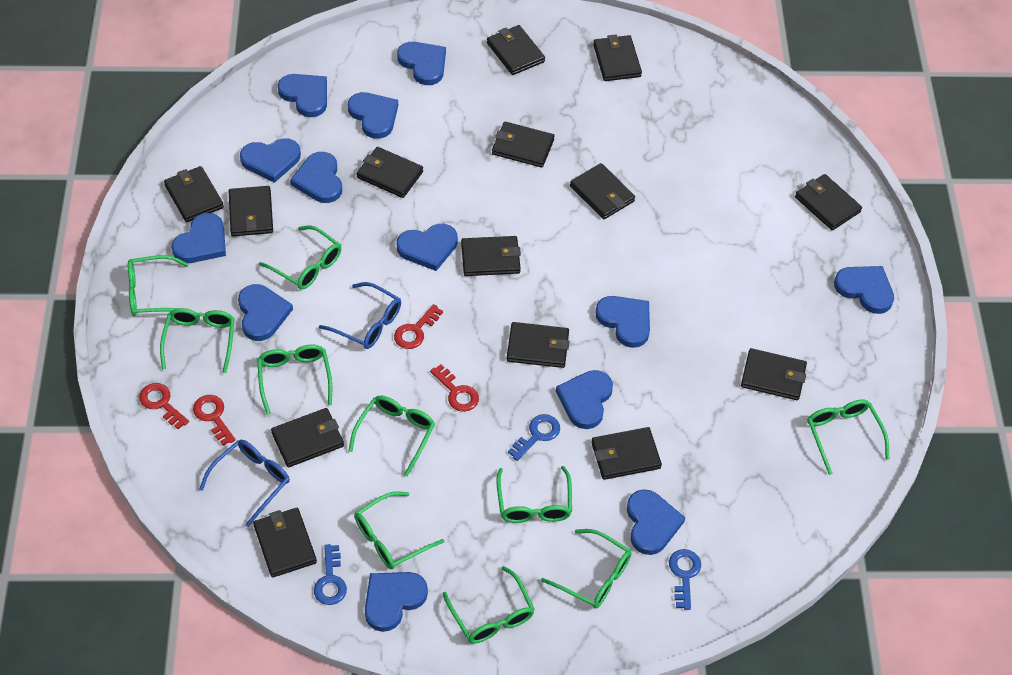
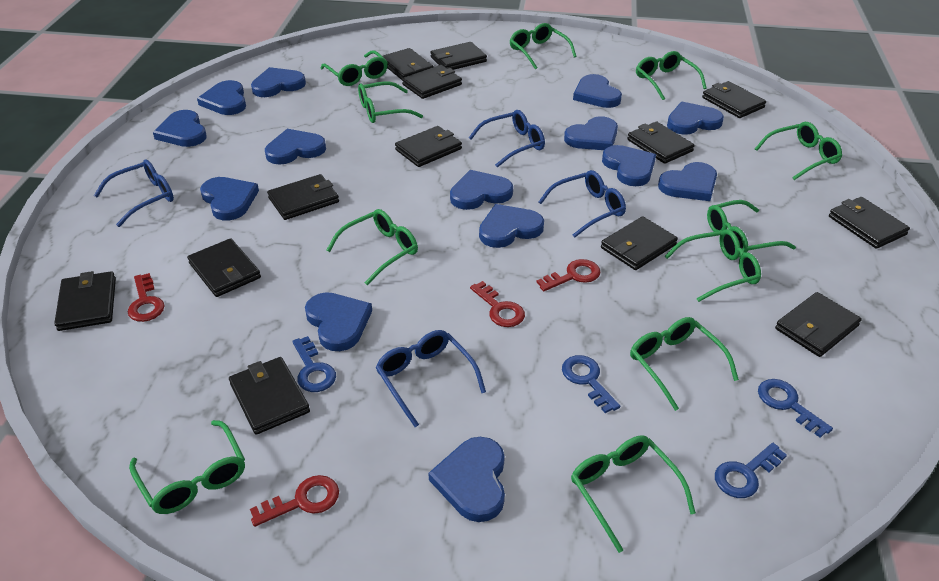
black wallet: [164,166,224,222] [229,186,273,236] [253,508,317,578] [271,408,344,467] [357,147,423,198] [461,236,521,276] [487,25,545,75] [492,122,555,168] [507,322,569,368] [570,163,635,219] [591,427,662,480] [593,35,642,81] [741,348,807,400] [795,174,862,230] = 14 -> [54,271,116,331] [187,238,261,297] [229,357,310,435] [267,174,339,220] [382,48,434,80] [395,126,462,167] [402,65,462,99] [430,42,487,70] [601,216,678,270] [627,121,695,164] [702,81,766,118] [775,292,862,357] [829,197,910,249] = 13
blue glasses: [199,440,290,527] [319,282,401,349] = 2 -> [94,159,174,227] [375,330,486,427] [469,110,545,168] [539,170,626,238] = 4
blue heart: [172,213,226,263] [238,284,293,341] [240,138,301,183] [277,74,327,117] [290,152,342,203] [348,92,398,139] [365,572,428,632] [396,224,458,271] [397,42,446,85] [556,370,613,429] [595,296,650,348] [627,489,685,555] [834,266,894,314] = 13 -> [153,110,207,147] [197,80,246,115] [200,177,259,220] [251,67,306,97] [265,129,326,165] [305,292,372,351] [428,437,505,522] [450,170,513,210] [479,204,544,248] [564,116,618,150] [573,74,622,108] [602,145,656,186] [658,162,717,201] [667,102,724,135] = 14
blue key: [314,544,347,605] [508,414,560,461] [669,549,701,610] = 3 -> [292,336,336,392] [562,355,620,413] [715,443,787,498] [758,379,833,438] = 4
green glasses: [128,255,189,316] [160,308,235,373] [257,344,332,414] [259,225,341,290] [348,396,435,476] [355,491,445,569] [443,566,535,644] [496,466,572,523] [541,529,631,609] [807,400,889,475] = 10 -> [129,420,245,514] [321,50,388,86] [326,209,418,285] [358,81,423,123] [509,23,577,69] [571,435,696,553] [630,317,739,411] [636,51,707,100] [665,229,761,302] [707,200,796,257] [755,122,842,180] = 11

